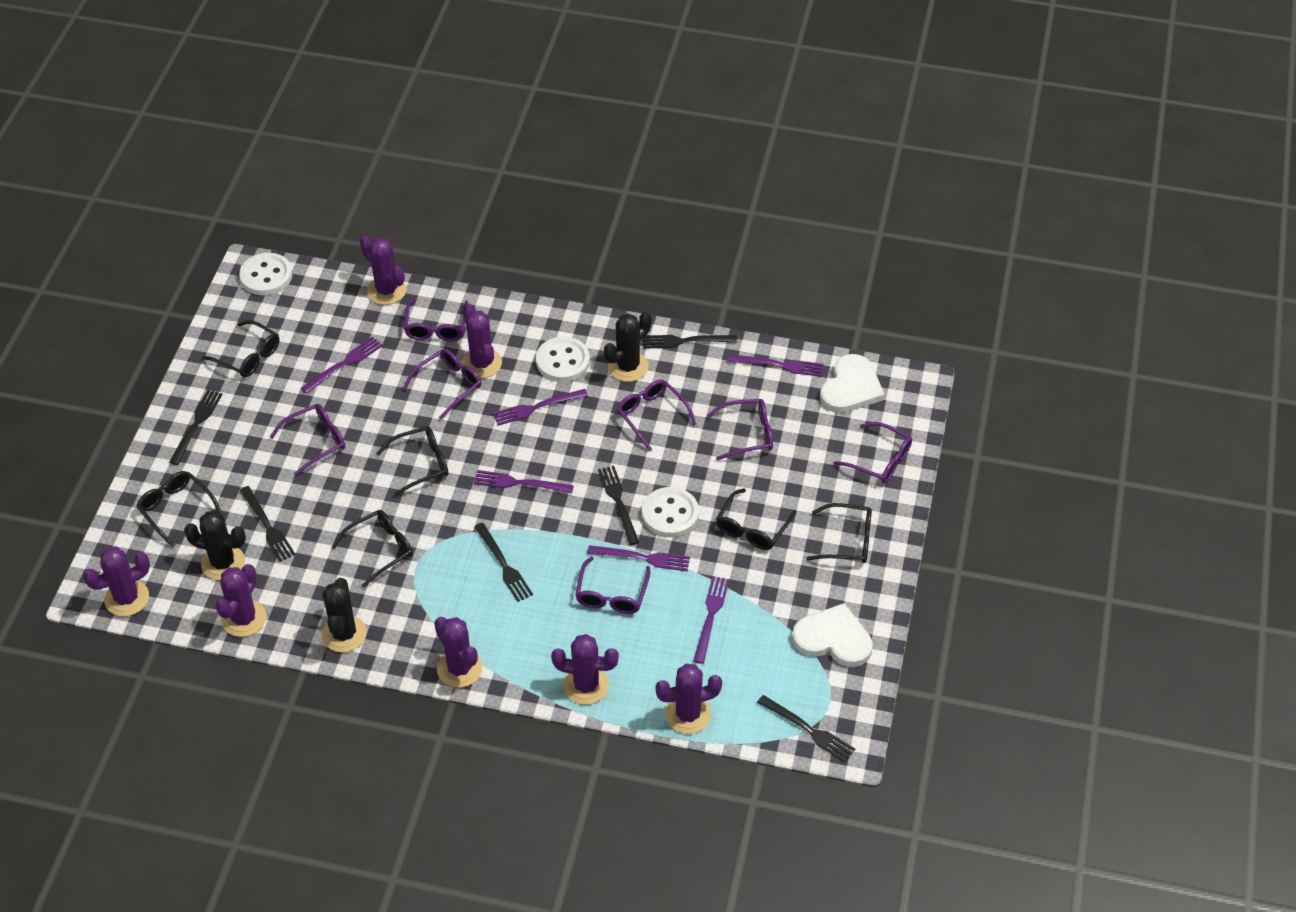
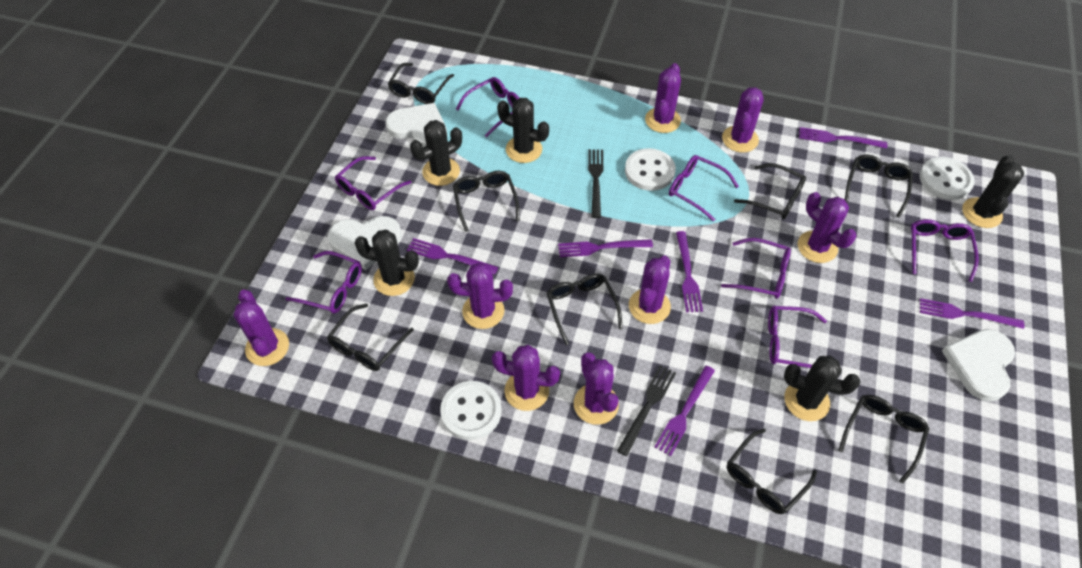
black cactus: [184,511,246,581] [322,578,367,653] [604,312,652,382] = 3 -> [355,230,419,296] [410,120,462,186] [497,98,549,163] [784,356,861,421] [962,155,1024,228] = 5
black fork: [169,390,223,465] [239,486,296,562] [474,523,533,602] [598,466,639,545] [643,335,737,349] [757,695,855,762] = 6 -> [588,149,603,218] [617,365,676,456] = 2
black glasses: [136,471,223,548] [202,320,279,377] [332,510,413,588] [376,426,449,496] [716,488,796,550] [806,503,872,563] = 6 -> [327,303,414,371] [388,63,454,104] [453,171,520,232] [547,274,623,345] [727,429,817,514] [734,163,806,219] [838,395,930,484] [845,154,913,218] = 8
purple cactus: [83,547,150,617] [215,564,267,637] [360,236,407,305] [434,617,482,688] [462,304,502,378] [551,634,619,704] [655,664,722,734] = 7 -> [234,289,289,366] [447,263,513,329] [492,345,560,411] [574,352,619,425] [629,256,671,324] [645,63,681,133] [722,87,764,153] [798,192,856,263] = 8
white heart: [792,603,873,667] [820,354,885,413] = 2 -> [328,216,402,270] [386,103,447,147] [942,329,1015,402] = 3

